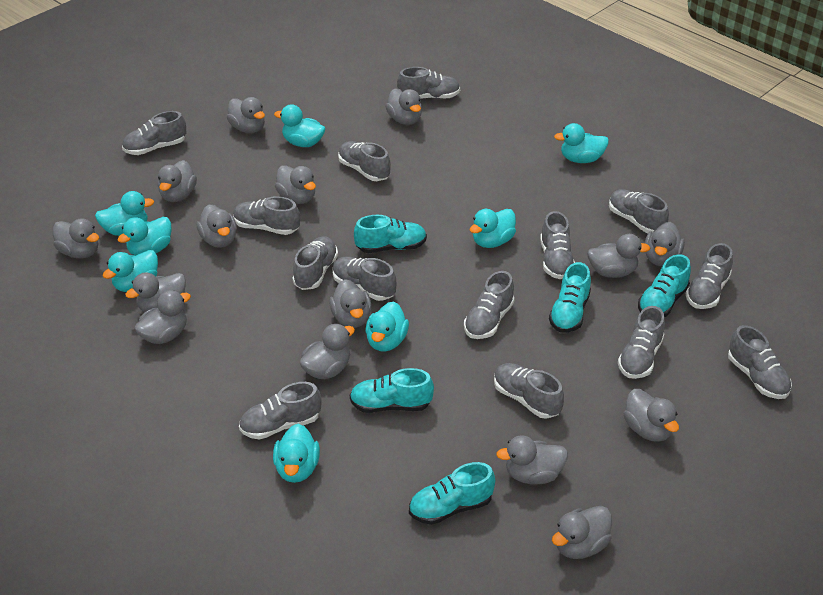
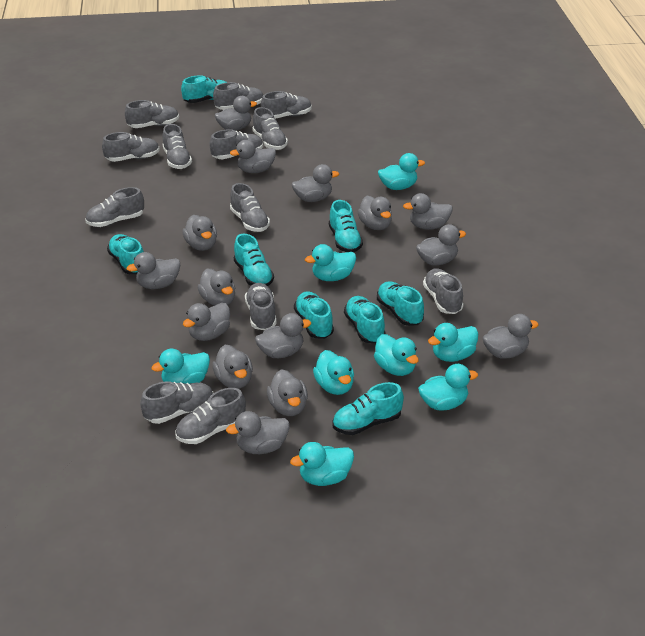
grey shoe: [122,111,187,155] [233,196,300,235] [239,382,321,440] [293,236,338,290] [333,257,396,301] [338,141,391,181] [397,67,460,99] [464,271,514,339] [494,363,564,419] [540,211,575,279] [609,189,669,234] [618,306,665,379] [686,243,733,309] [728,325,792,399] = 14 -> [85,187,144,227] [102,132,160,162] [125,100,179,128] [140,381,213,424] [162,124,192,169] [175,388,246,444] [210,129,263,159] [213,82,263,110] [230,183,270,232] [245,283,277,330] [252,107,288,150] [261,91,312,119] [423,268,463,314] = 13
turquoise shoe: [350,368,434,413] [354,215,427,253] [409,462,495,525] [549,262,591,333] [638,254,691,317] = 5 -> [107,234,144,274] [181,75,227,103] [234,234,274,286] [294,291,334,339] [329,200,363,252] [332,382,404,435] [344,296,386,343] [377,281,424,326] = 8

